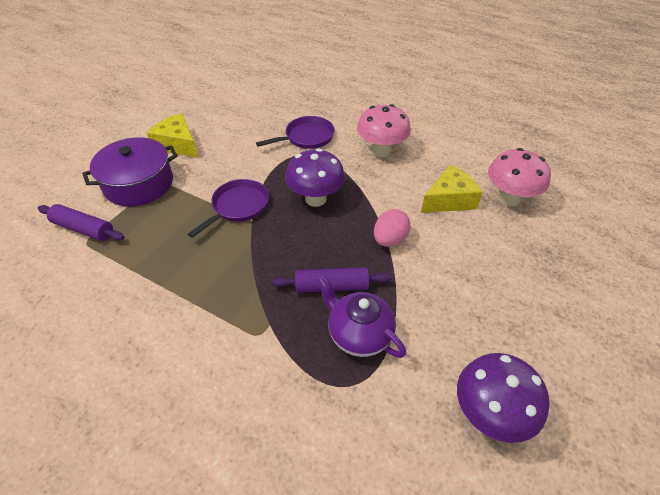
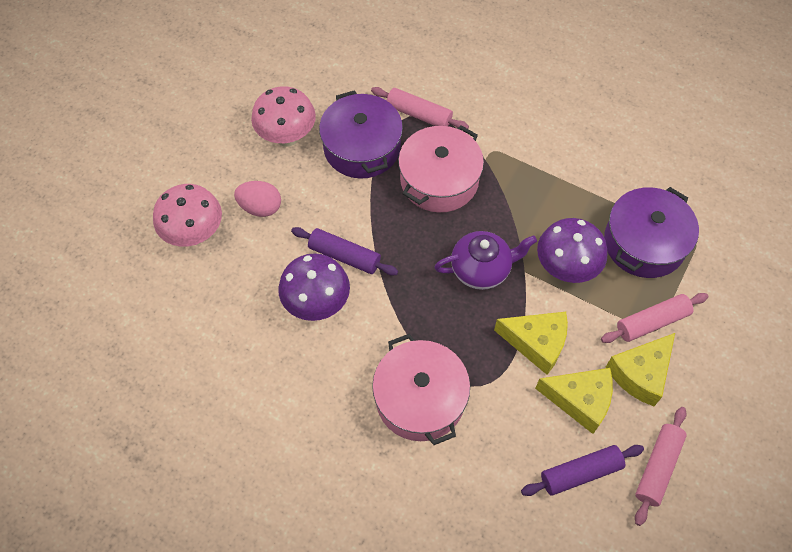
pink pot: none = 0 -> [372,334,470,445] [398,125,484,212] = 2
pink rolling pin: none = 0 -> [371,87,469,129] [601,293,708,343] [635,407,687,526] = 3
purple pan: [188,179,269,238] [256,116,335,149] = 2 -> none = 0
purple pot: [82,137,178,207] = 1 -> [319,90,403,178] [604,187,699,278] = 2
yellow cheese: [146,113,198,158] [421,164,483,213] = 2 -> [494,312,568,375] [535,368,613,434] [606,333,675,406] = 3

